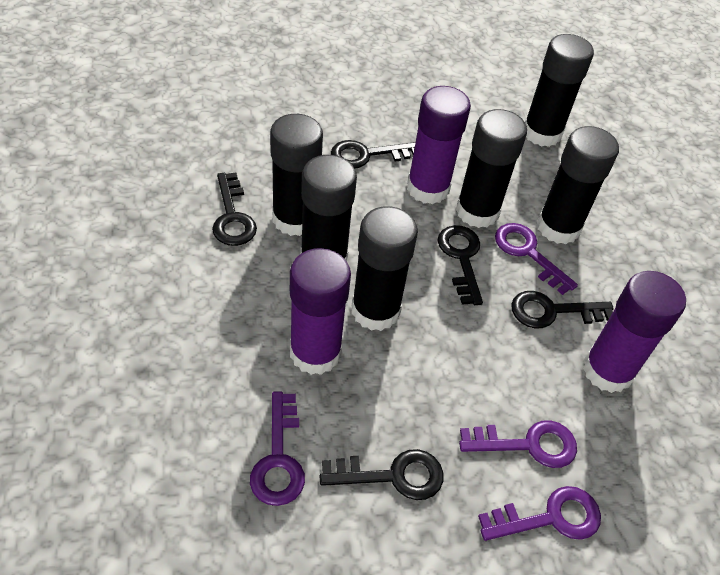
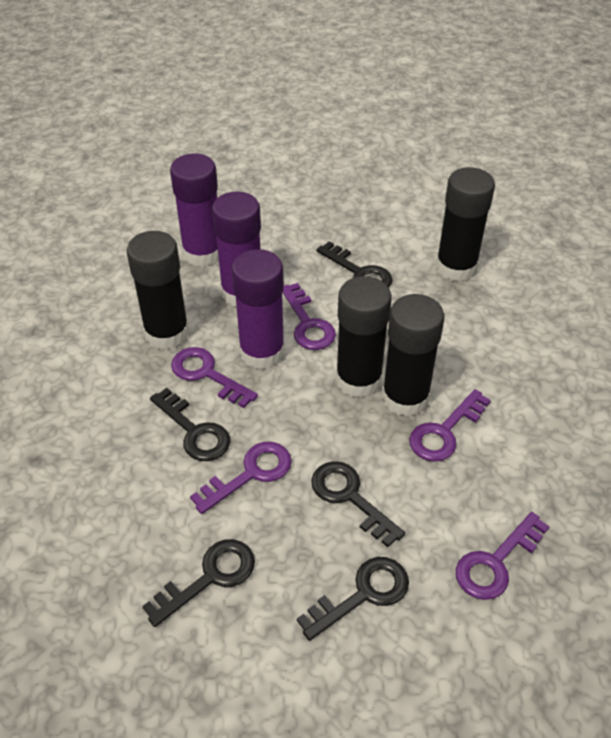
black glue stick: [270,114,323,236] [300,155,357,261] [352,206,418,331] [456,109,527,228] [525,34,594,147] [537,126,619,244] = 6 -> [127,231,189,349] [336,276,392,398] [382,294,444,417] [436,167,495,281] = 4
purple key: [250,392,305,506] [459,420,577,468] [478,486,601,541] [495,223,578,295] = 4 -> [171,347,258,408] [190,442,292,514] [283,283,336,350] [409,389,491,462] [456,512,549,600] = 5

